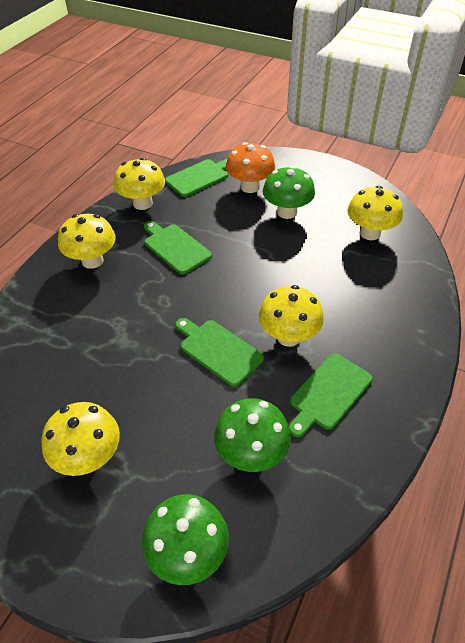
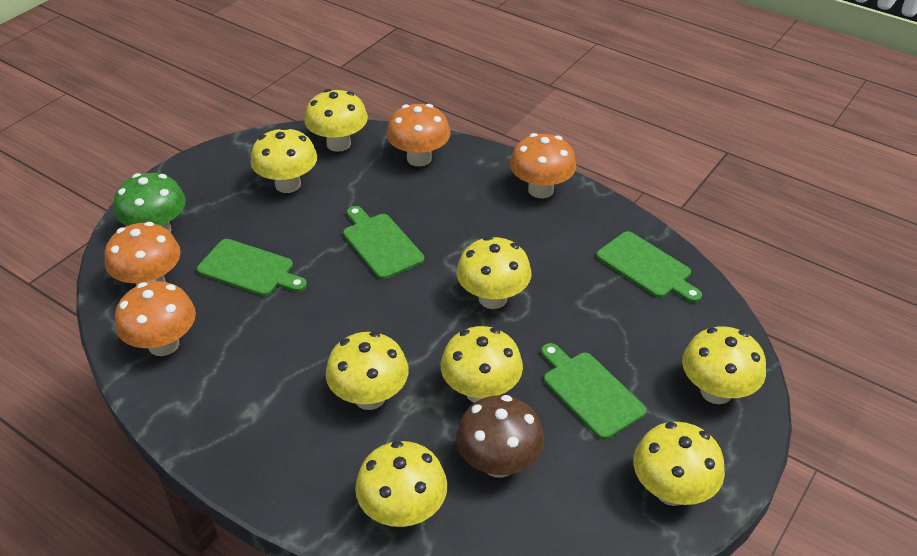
brown mushroom: none = 0 -> [456,395,544,478] = 1
green mushroom: [142,494,229,585] [214,399,291,472] [263,166,315,219] = 3 -> [114,173,186,232] = 1
orange mushroom: [226,142,275,193] = 1 -> [104,222,181,286] [115,281,196,356] [386,104,451,167] [510,133,576,198] = 4
yellow mushroom: [41,402,120,476] [58,214,116,269] [114,158,165,210] [259,285,324,347] [347,186,403,240] = 5 -> [251,127,317,193] [304,89,368,152] [326,331,408,410] [355,441,447,527] [441,326,523,403] [456,236,531,309] [633,422,725,506] [682,326,766,404] = 8

